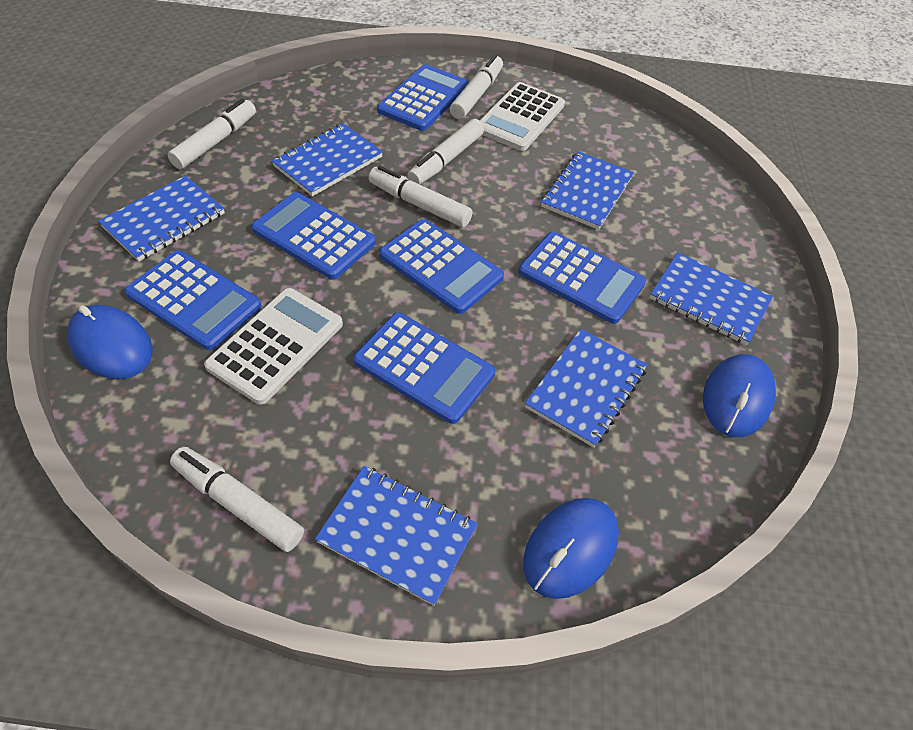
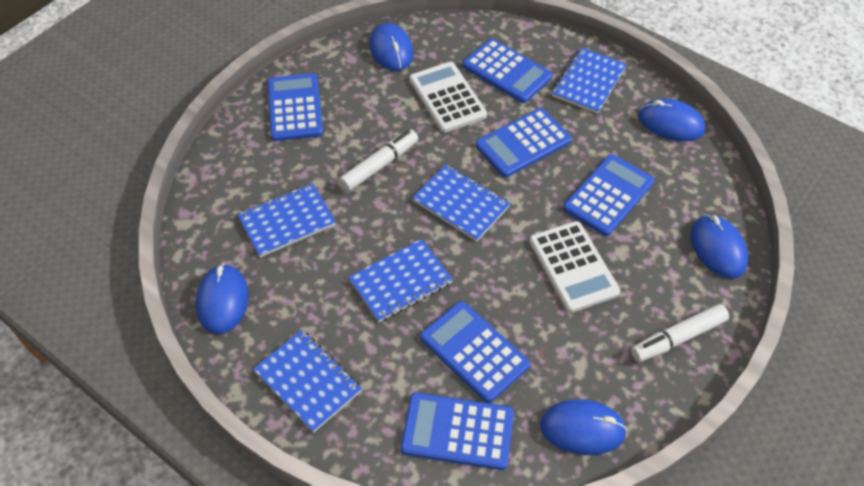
blue mouse: [67,305,153,379] [523,498,619,599] [703,354,776,437] = 3 -> [196,264,249,334] [370,23,414,71] [540,399,627,455] [638,99,705,141] [691,215,748,278] = 5
blue notebook: [98,176,225,261] [272,123,383,196] [315,466,478,606] [525,329,648,448] [541,151,634,230] [650,253,773,345] = 6 -> [237,183,336,258] [253,330,362,433] [349,239,453,322] [412,164,511,241] [552,47,627,114] = 5
white marker: [168,99,256,169] [170,447,304,552] [369,166,473,227] [407,119,484,184] [450,54,503,119] = 5 -> [339,129,418,192] [631,304,729,362] = 2

